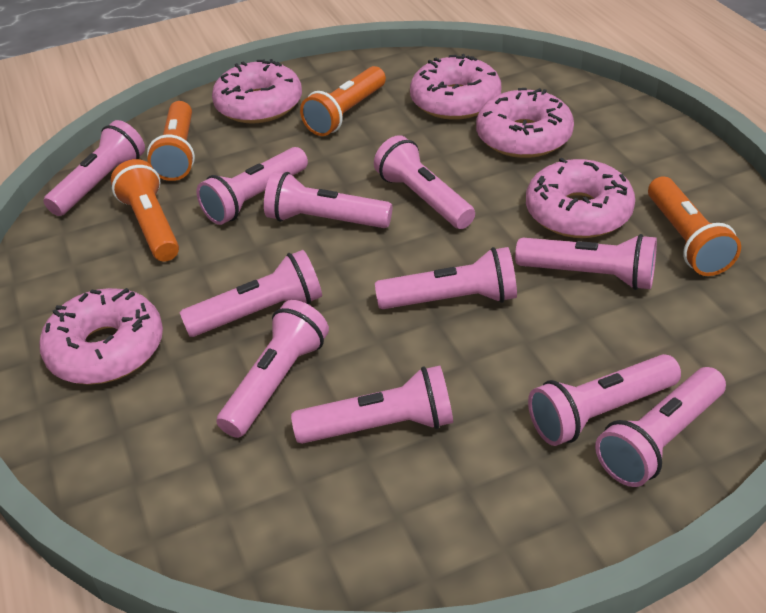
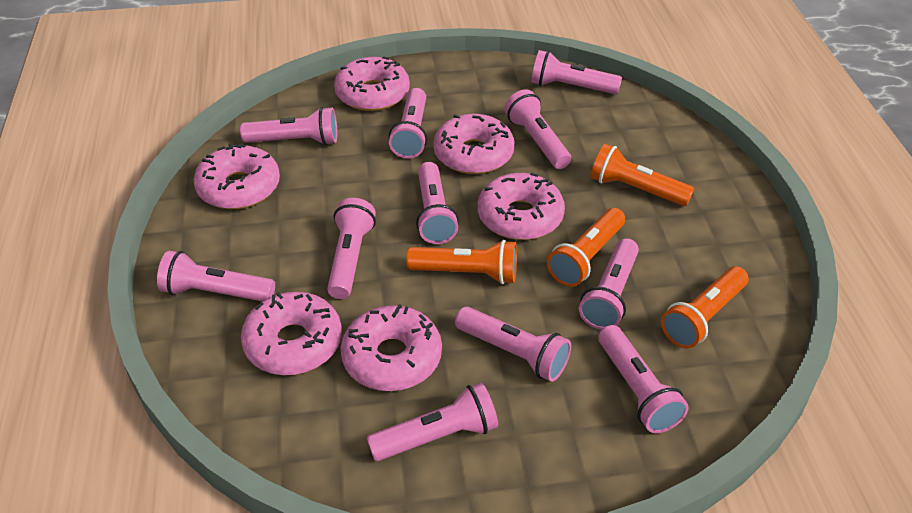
pink donut: [39,288,163,385] [212,59,302,123] [410,54,501,120] [476,88,574,158] [526,158,635,238] = 5 -> [194,143,280,209] [241,292,342,375] [334,56,410,111] [341,304,442,391] [433,114,514,174] [478,173,565,240] = 6

